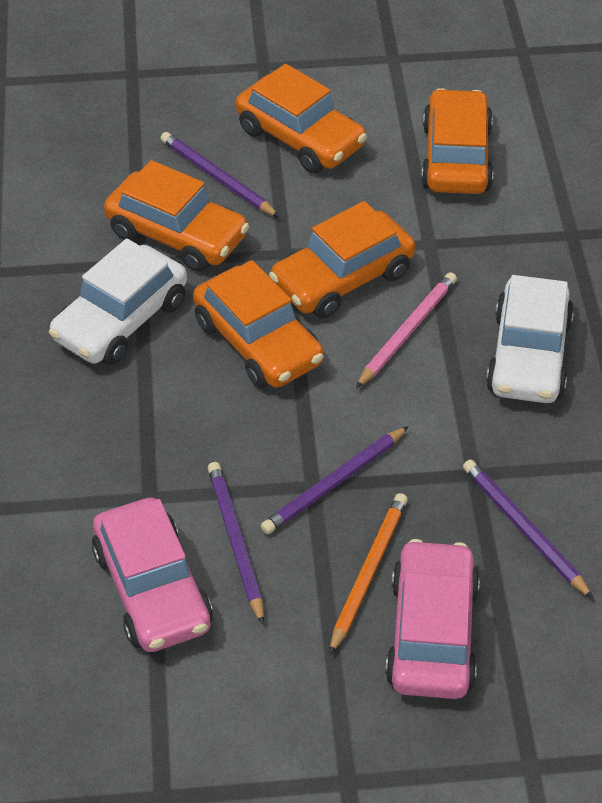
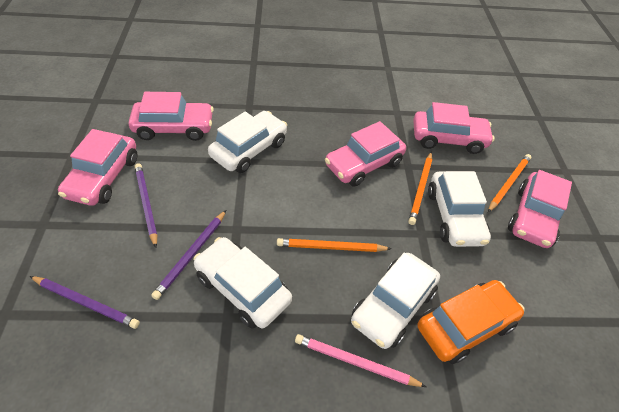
orange car: [104,160,249,272] [193,260,324,389] [236,64,367,173] [269,201,415,319] [421,88,493,194] = 5 -> [418,280,524,364] = 1
orange pencil: [329,493,408,655] = 1 -> [277,238,391,252] [408,152,432,225] [488,154,532,212] = 3
pink car: [92,497,213,652] [385,539,480,699] = 2 -> [58,129,138,206] [129,92,214,141] [325,121,406,187] [413,102,495,154] [508,170,572,248] = 5
purple pencil: [160,132,280,217] [208,462,264,625] [261,426,409,534] [463,459,594,599] = 4 -> [30,276,140,329] [135,163,157,248] [151,210,226,300] = 3
white car: [49,239,187,365] [486,275,574,403] = 2 -> [193,237,292,329] [208,111,287,173] [351,253,440,349] [428,171,491,247] = 4

